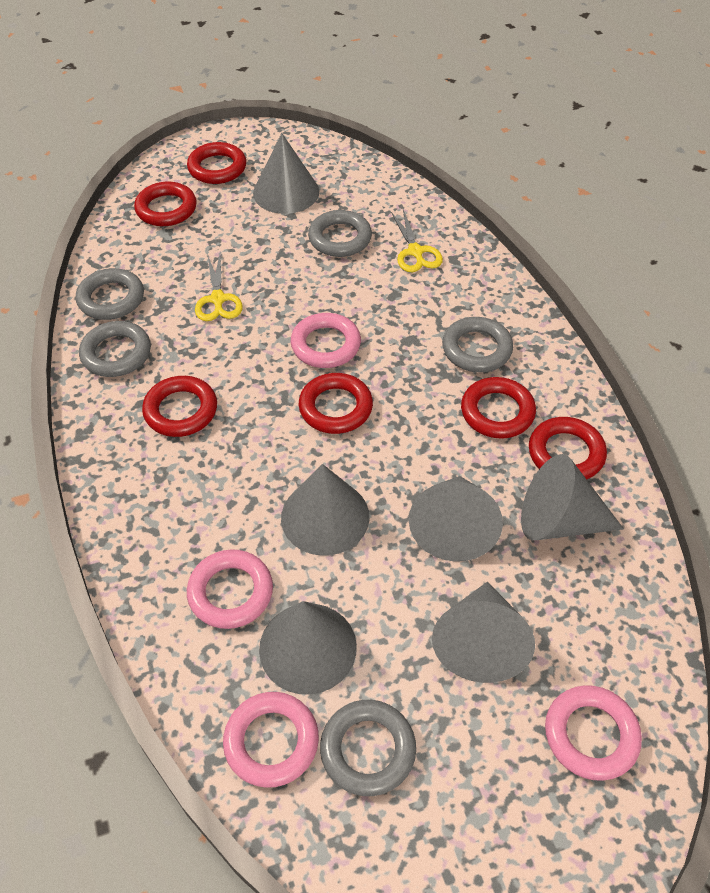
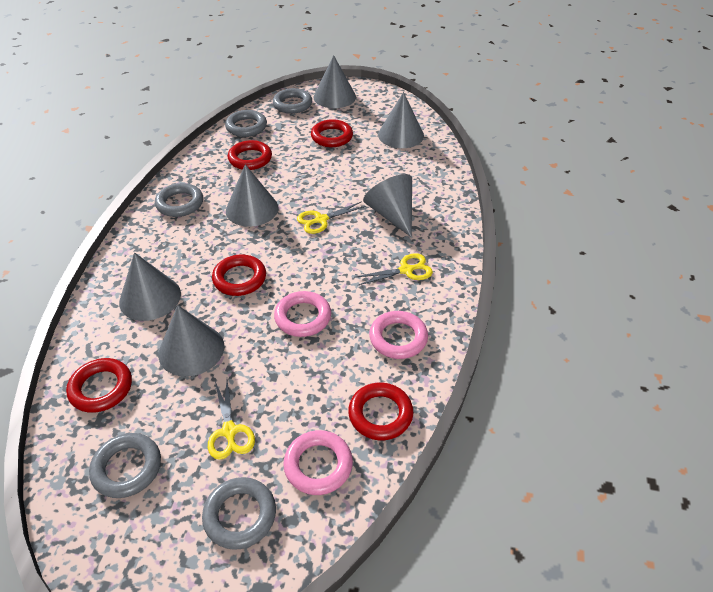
pink ring: [187,549,273,629] [223,692,319,788] [291,313,361,368] [545,685,642,781] = 4 -> [274,291,331,337] [283,430,353,495] [369,311,428,359] = 3
red ring: [134,182,197,226] [142,376,217,437] [187,142,246,184] [298,373,373,434] [461,377,536,439] [529,417,607,479] = 6 -> [66,358,132,413] [212,255,266,296] [228,140,272,170] [311,119,353,147] [348,383,413,440] = 5
yellow scissors: [195,254,243,321] [391,209,443,272] = 2 -> [208,380,255,460] [297,201,366,234] [356,253,433,285] = 3

